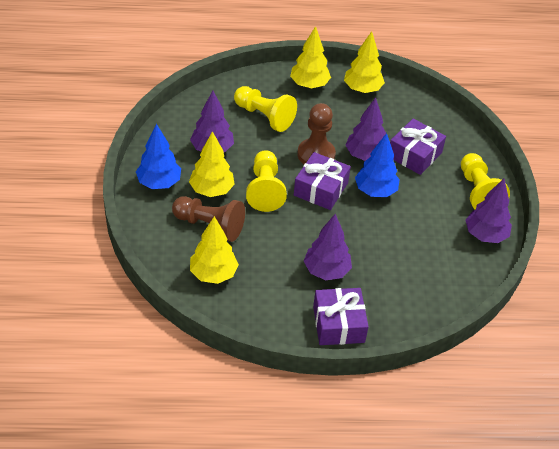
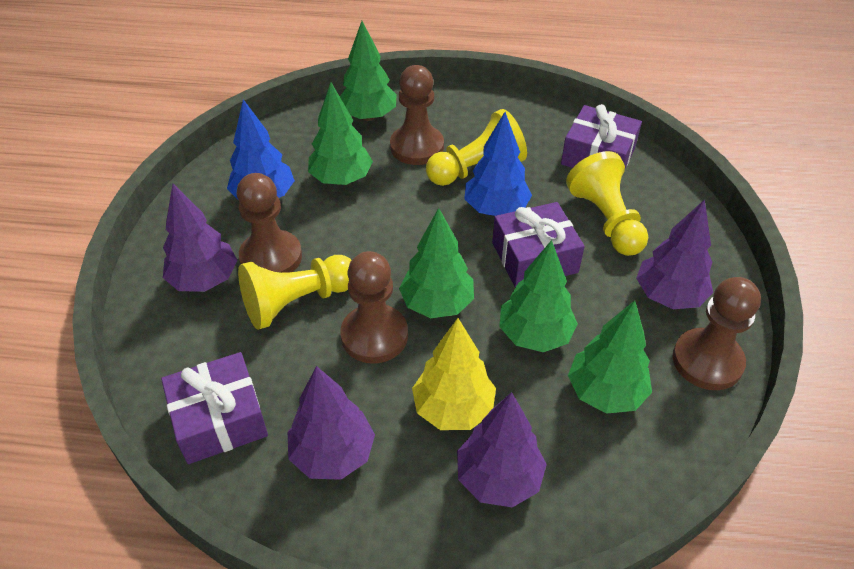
brown pawn: [172,196,245,242] [297,103,336,164] = 2 -> [237,173,302,273] [340,251,408,364] [390,65,444,165] [672,277,761,390] = 4
green tree: none = 0 -> [308,82,373,185] [340,21,397,121] [399,208,474,318] [499,240,578,352] [568,300,652,414] = 5
yellow tree: [189,131,235,197] [190,216,239,284] [290,26,331,88] [344,31,385,93] = 4 -> [412,318,496,430] = 1

